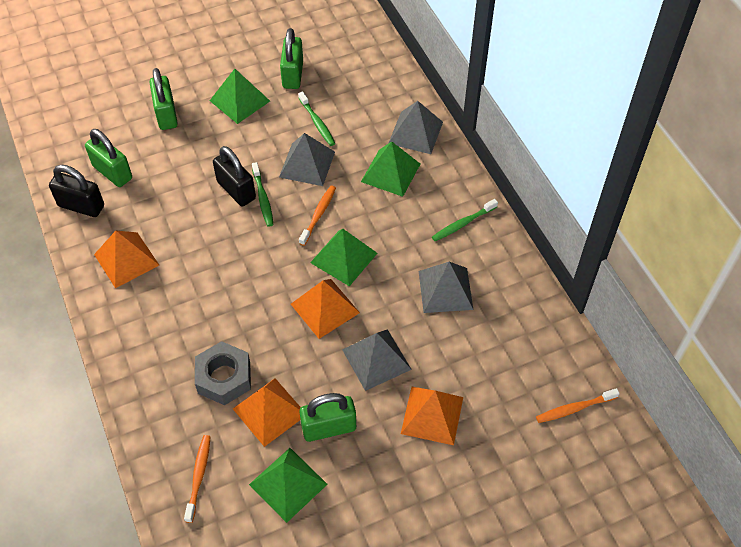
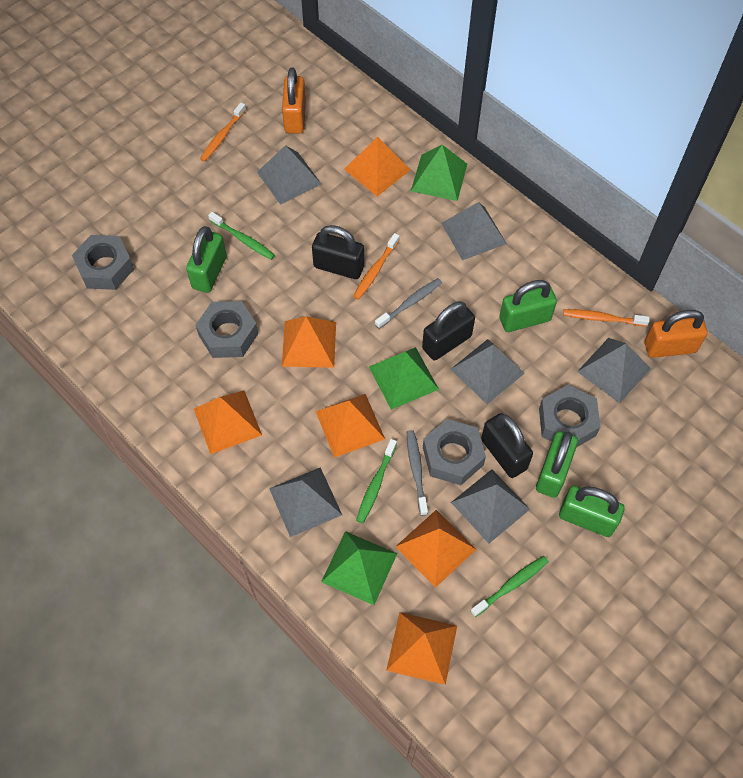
black padlock: [49,165,104,217] [213,146,256,207] = 2 -> [312,225,364,279] [422,301,475,360] [481,413,533,478] = 3
green pyramid: [210,69,270,124] [249,448,328,523] [310,229,377,286] [361,142,420,197] = 4 -> [321,531,397,605] [369,347,439,410] [411,145,467,201] = 3
grey nut: [195,341,251,405] = 1 -> [72,235,134,290] [196,301,258,358] [423,419,486,485] [539,385,600,447] = 4
grey pyramid: [279,133,335,186] [342,329,412,391] [388,101,443,154] [419,262,473,313] = 4 -> [257,145,321,205] [269,467,342,537] [441,202,507,260] [451,339,525,404] [451,469,530,544] [577,338,651,403] = 6
grey toothbrush: none = 0 -> [375,278,442,329] [407,430,428,516] = 2
orange padlock: none = 0 -> [282,68,306,134] [645,310,708,358] = 2
orange pyramid: [94,231,159,288] [233,378,301,447] [291,279,360,339] [401,387,463,445] = 4 -> [194,390,262,454] [282,316,336,368] [315,394,385,458] [344,137,411,196] [386,612,457,685] [395,510,476,588] = 6

